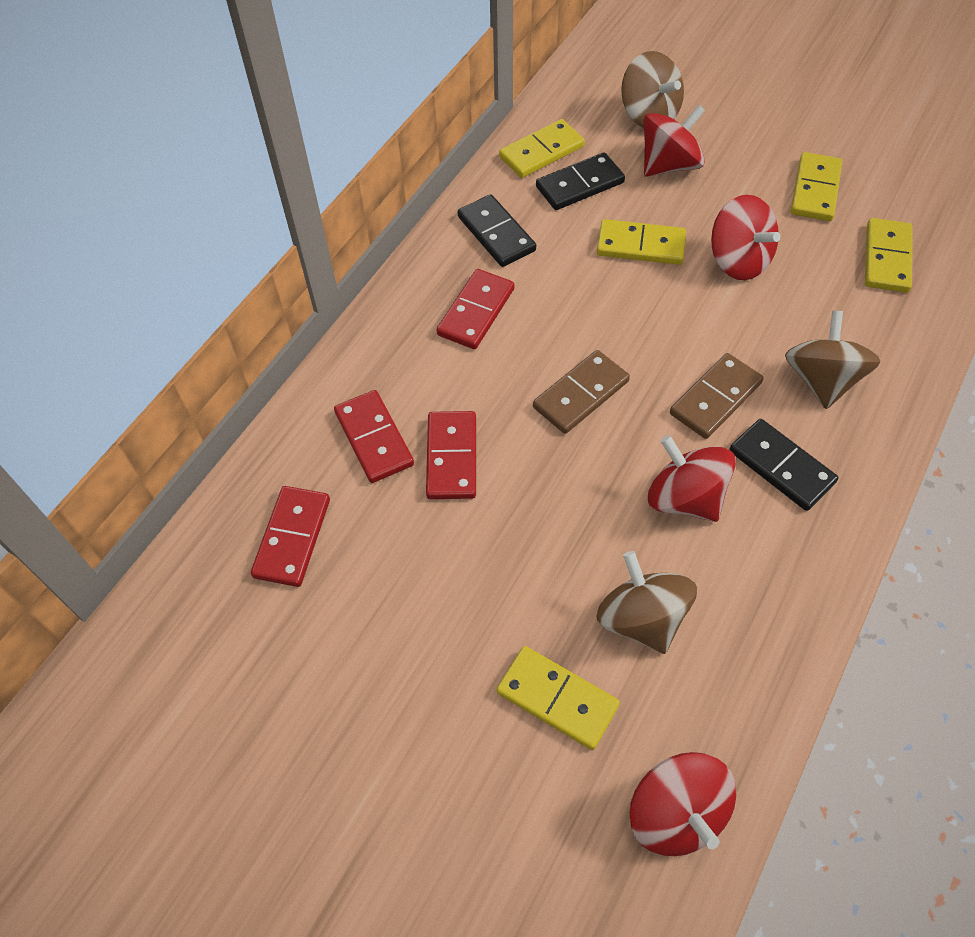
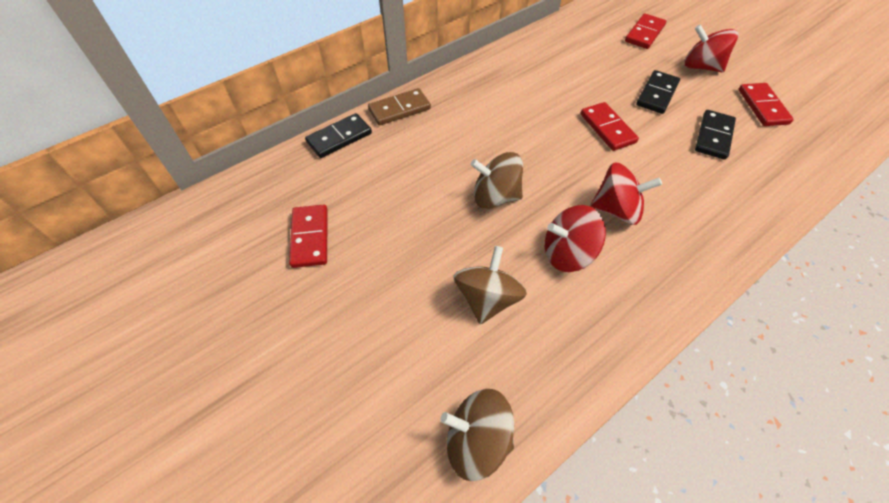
brown domino: [533,350,630,434] [670,353,764,439] = 2 -> [368,88,431,126] = 1
red spinning top: [630,752,736,856] [643,105,705,177] [648,435,736,522] [711,195,780,280] = 4 -> [545,205,606,272] [591,162,662,225] [684,24,738,72] = 3
yellow domino: [497,646,620,750] [499,119,585,178] [597,219,686,265] [791,152,842,221] [865,218,912,293] = 5 -> none = 0

